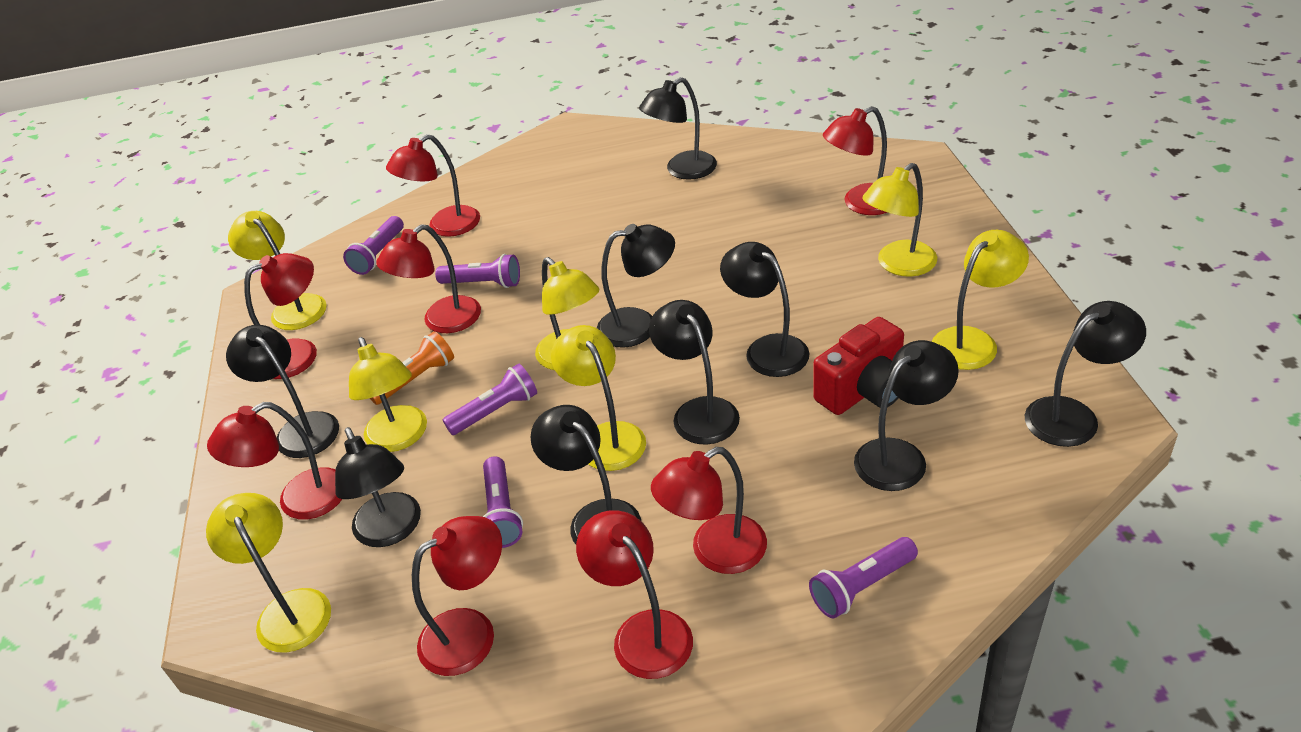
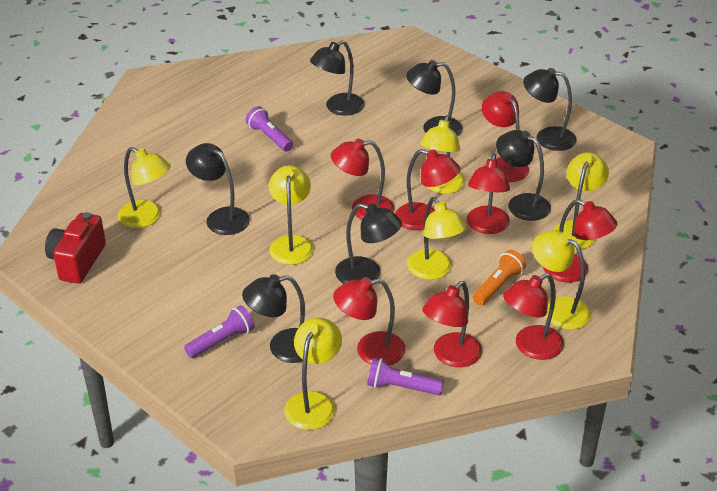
black lamp: [226,325,339,458] [335,427,421,547] [531,405,641,544] [597,224,675,348] [639,77,717,180] [649,300,740,445] [720,242,810,377] [854,340,959,491] [1025,301,1146,447] = 9 -> [186,143,250,235] [242,274,305,363] [310,40,364,116] [335,203,402,284] [406,60,463,136] [496,130,551,221] [523,68,577,151] = 7
purple flashlight: [343,216,404,275] [435,254,520,288] [443,364,537,435] [483,456,523,548] [809,537,918,618] = 5 -> [184,305,255,358] [246,106,293,152] [367,358,444,395] = 3

